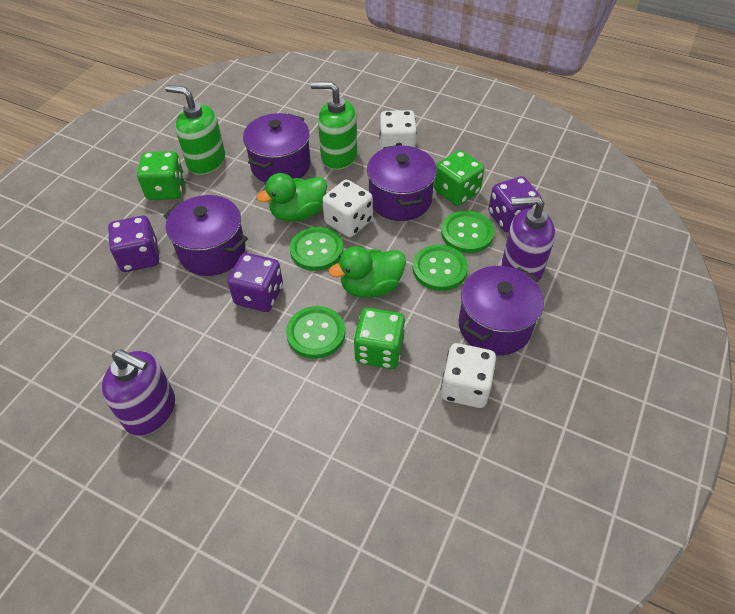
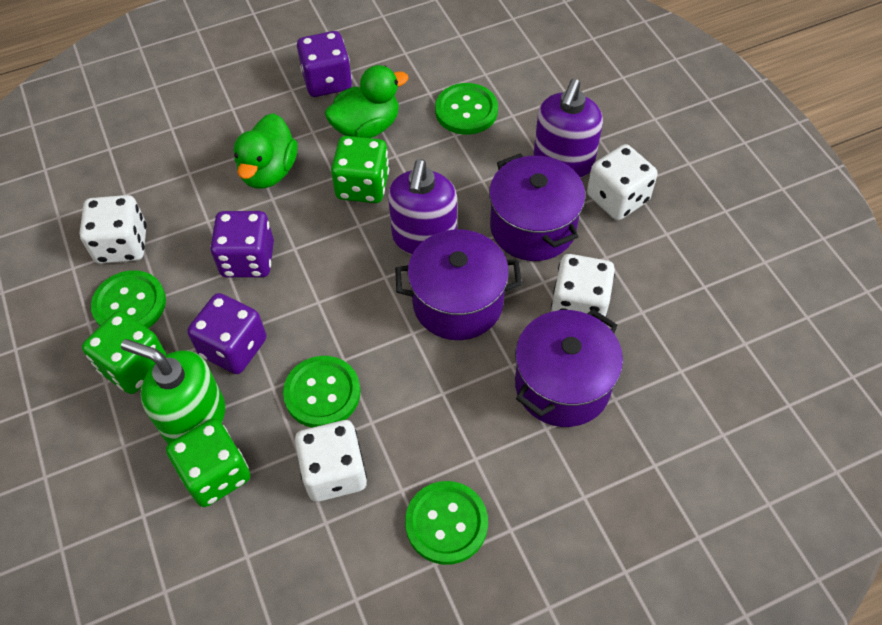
green soap dispenser: [165,85,225,175] [311,82,357,170] = 2 -> [121,339,225,444] = 1
purple pot: [164,195,248,276] [243,113,311,182] [367,145,437,221] [458,266,544,355] = 4 -> [395,229,522,340] [489,154,585,261] [515,309,623,427] = 3
white dice: [322,180,373,237] [379,110,417,150] [441,343,496,408] = 3 -> [80,195,147,264] [295,420,367,502] [551,254,615,318] [587,144,657,220] = 4

